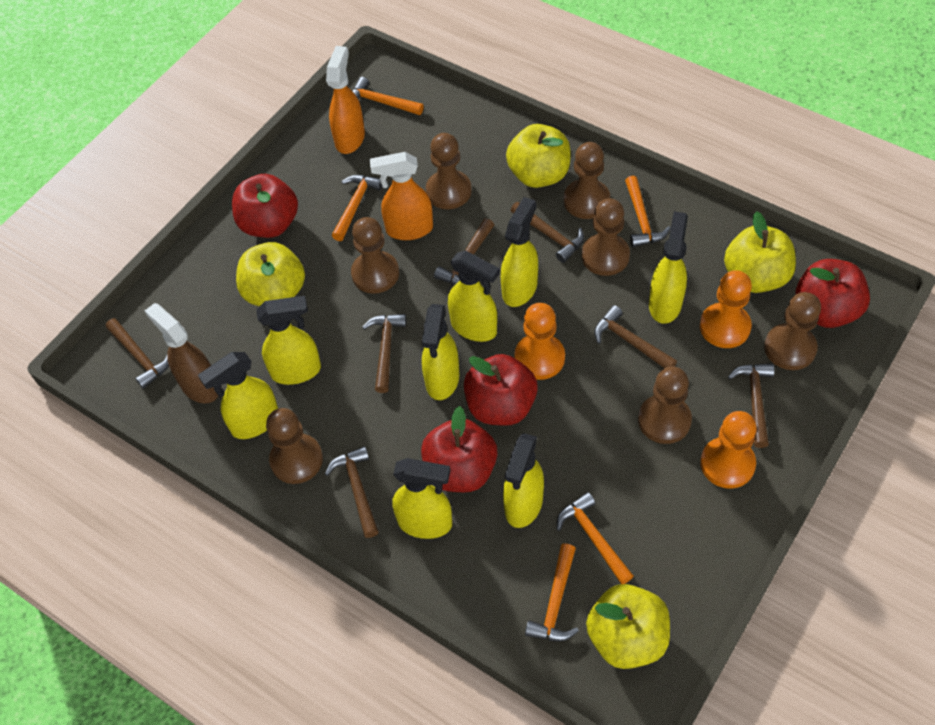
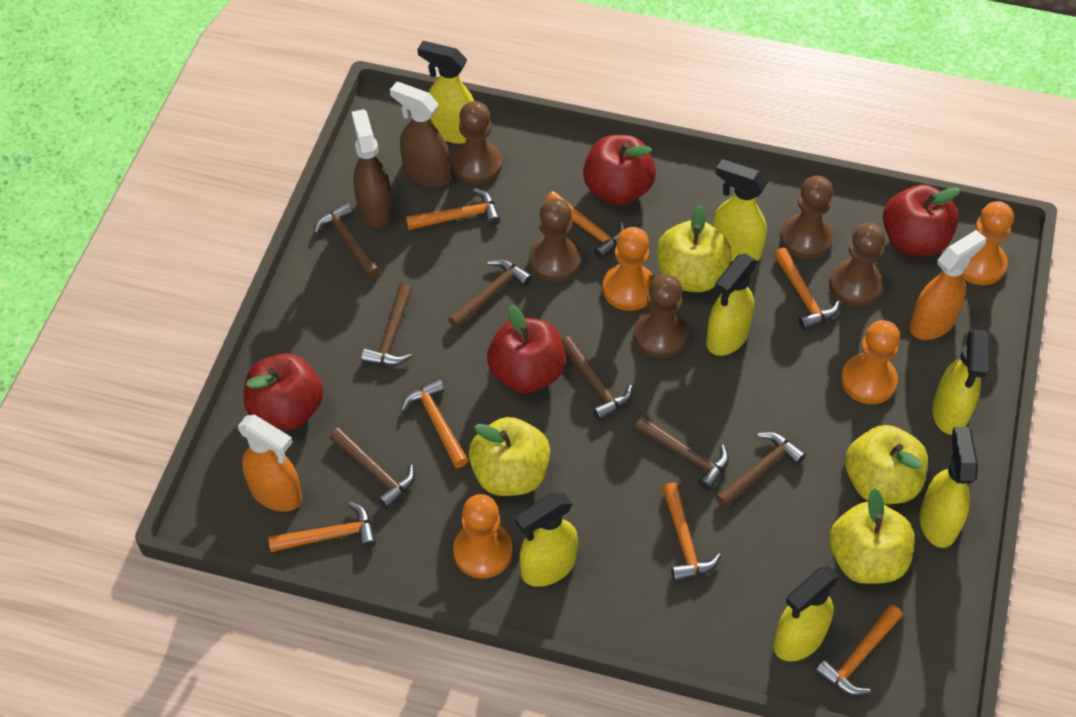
brown pawn: [266,408,323,484] [351,217,399,294] [426,133,472,209] [564,142,610,219] [582,198,630,276] [638,366,692,444] [764,292,821,370] = 7 -> [452,101,502,184] [529,198,581,282] [634,274,688,358] [780,176,833,259] [829,223,885,307] = 5
brown spray bottle: [145,303,218,403] = 1 -> [352,109,392,228] [390,82,450,187] = 2
orange hammer: [332,175,382,241] [352,77,424,115] [525,543,579,641] [556,492,633,584] [625,176,671,247] = 5 -> [268,502,376,552] [401,378,468,468] [406,188,500,230] [546,191,625,260] [662,482,721,582] [774,248,840,330] [815,605,903,696] = 7
orange pawn: [514,303,565,380] [700,270,752,348] [700,411,757,489] = 3 -> [453,494,512,579] [603,227,654,311] [841,320,900,404] [961,201,1014,285] = 4
yellow spray bottle: [198,352,278,439] [256,296,321,385] [392,458,452,539] [422,304,459,400] [448,250,500,342] [501,197,538,307] [503,433,544,528] [649,211,688,324] = 8 -> [418,41,474,144] [515,493,578,587] [706,254,757,356] [712,159,768,262] [773,566,840,662] [919,427,978,548] [932,329,989,435] = 7

